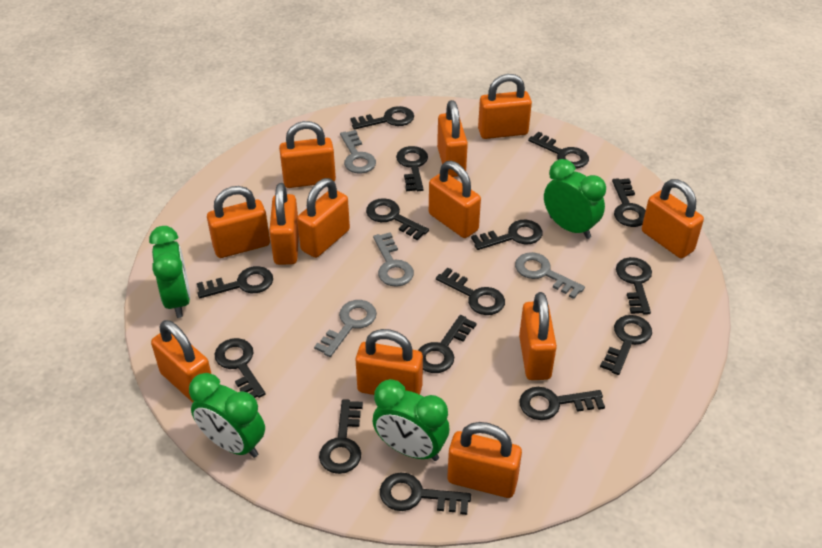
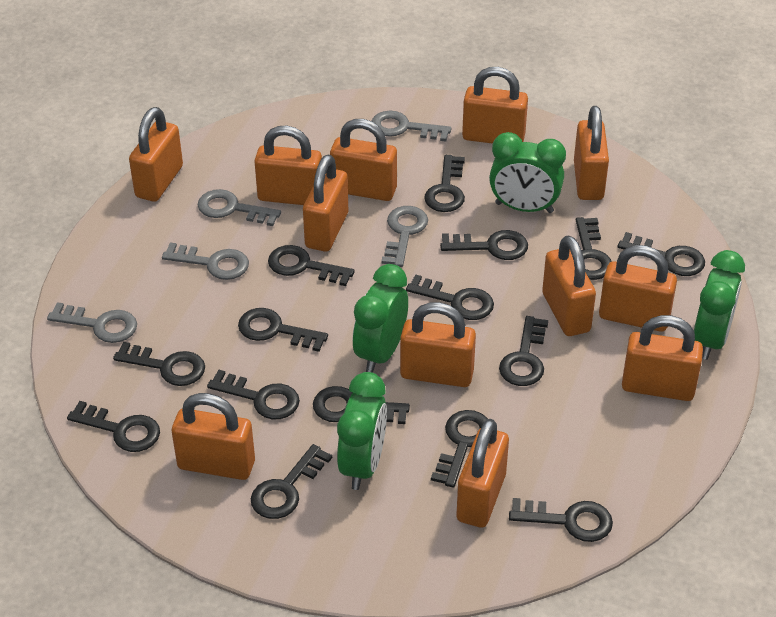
grey key: [314,300,377,357] [340,130,376,174] [373,232,414,287] [515,252,585,299] = 4 -> [47,302,137,343] [162,242,249,280] [198,189,281,226] [372,111,451,141] [381,206,428,267] = 5

